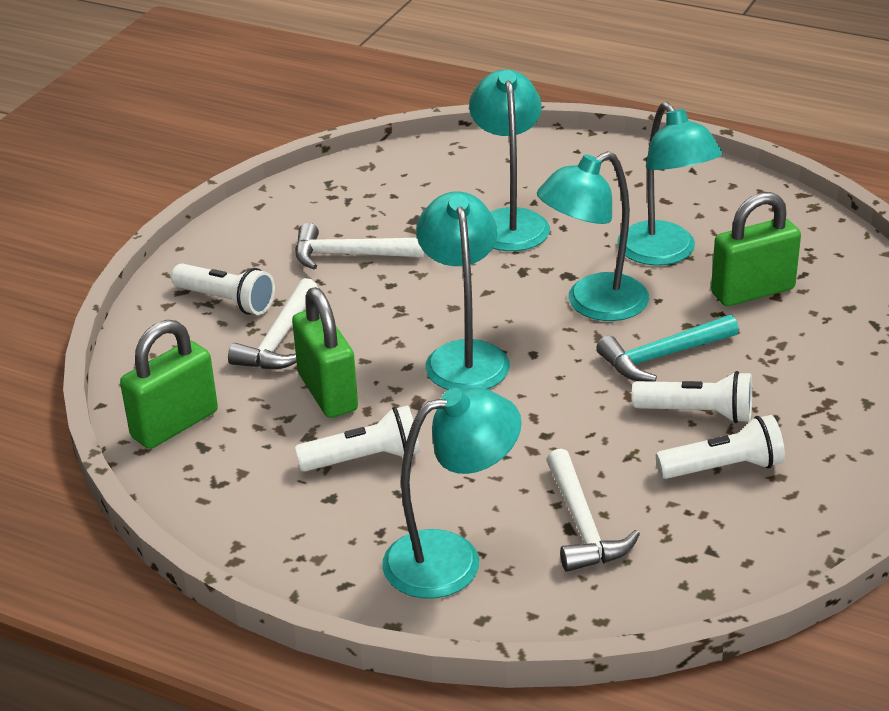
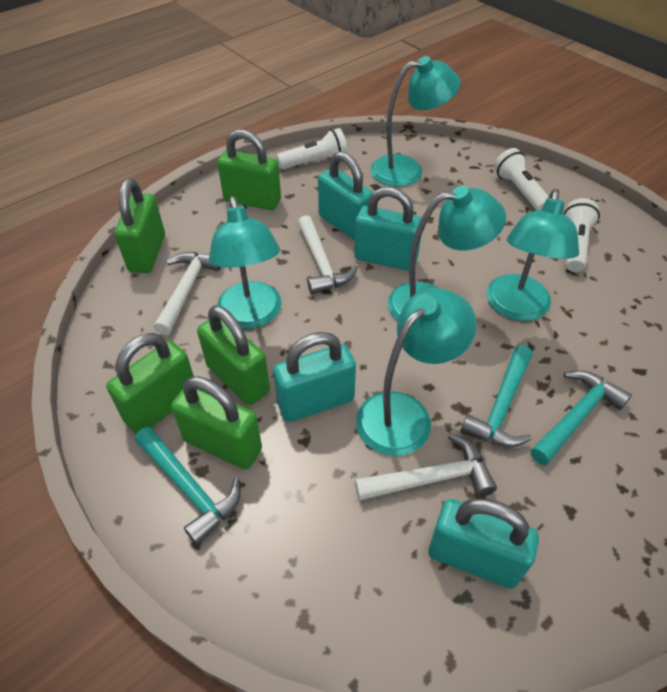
green padlock: [120,320,218,449] [292,287,358,418] [711,192,801,306] = 3 -> [106,333,194,434] [115,178,165,273] [171,376,262,469] [197,305,270,405] [217,130,281,210] = 5
turquoise hammer: [596,315,739,382] = 1 -> [135,427,241,545] [460,345,532,447] [530,370,632,465] = 3
turquoise padlock: none = 0 -> [273,332,356,422] [318,151,373,241] [354,187,422,271] [428,498,539,589] = 4
white flashlight: [171,264,275,315] [295,405,420,472] [632,371,752,423] [656,415,785,479] = 4 -> [276,128,348,169] [494,148,549,211] [564,198,600,272] = 3

